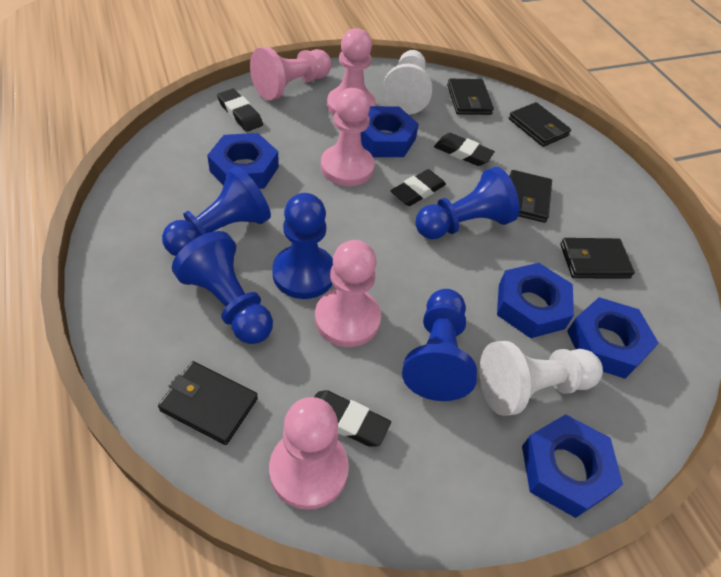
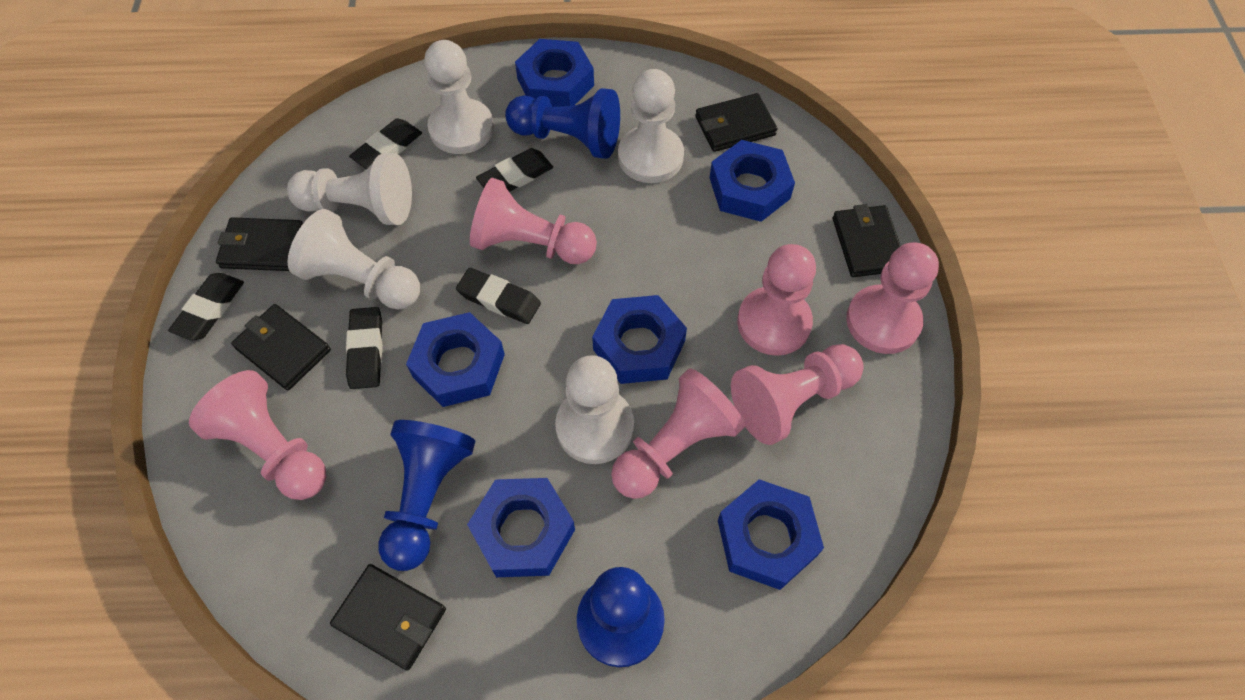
black eraser: [217,89,263,132] [314,390,391,447] [391,169,446,206] [434,133,495,166] = 4 -> [168,273,244,341] [346,307,383,389] [349,119,422,169] [456,268,541,324] [476,148,553,192] = 5
blue nut: [207,133,279,189] [361,106,419,157] [497,263,574,338] [522,414,623,518] [567,297,659,379] = 5 -> [406,312,505,407] [467,478,575,577] [515,39,594,107] [592,295,687,384] [710,140,795,222] [718,479,824,590] = 6
blue pawn: [162,167,271,256] [172,231,273,344] [272,193,333,299] [402,289,477,401] [415,167,520,239] = 5 -> [378,420,475,571] [505,88,620,159] [577,567,665,667] = 3
pink pawn: [250,47,332,101] [269,397,349,510] [315,240,381,347] [321,88,375,186] [327,28,376,116] = 5 -> [189,370,326,500] [470,178,597,264] [611,368,745,499] [731,344,864,445] [737,244,816,356] [846,242,939,354] = 6
white pawn: [382,50,432,115] [479,341,603,416] = 2 -> [287,153,412,225] [288,209,420,309] [424,40,494,154] [555,355,634,464] [618,69,684,183] = 5

